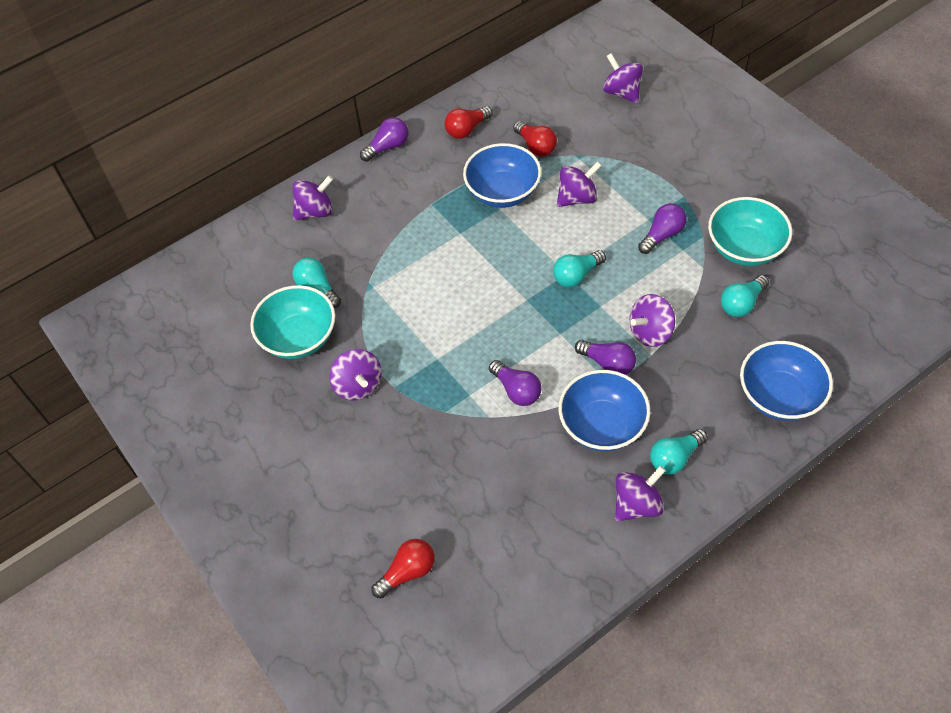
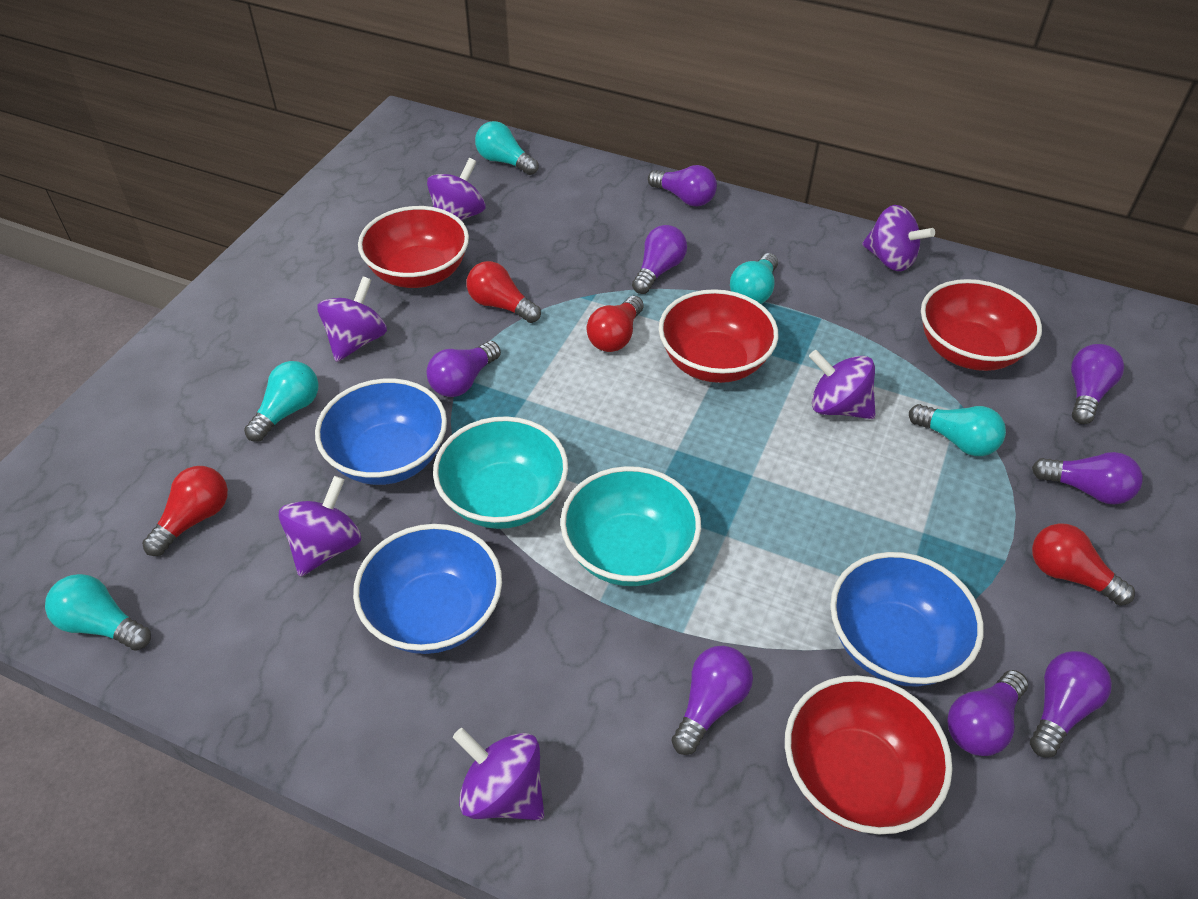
purple light bulb: [360,117,409,162] [489,360,542,406] [575,340,636,375] [638,203,687,254] = 4 -> [426,341,501,397] [632,225,687,294] [648,165,717,207] [671,646,753,755] [947,670,1028,756] [1030,651,1112,757] [1032,452,1143,505] [1071,344,1124,424] = 8
red bowl: none = 0 -> [358,206,469,288] [659,289,778,383] [785,675,953,834] [921,279,1042,371] = 4
red light bulb: [372,539,435,598] [445,106,493,139] [513,121,557,157] = 3 -> [142,466,228,556] [467,261,541,323] [587,296,644,352] [1032,523,1135,605] = 4
turquoise light bulb: [293,258,341,308] [553,250,606,287] [650,429,708,475] [721,275,769,317] = 4 -> [45,574,151,651] [244,361,318,442] [475,121,538,175] [730,253,778,304] [909,404,1006,456] = 5

